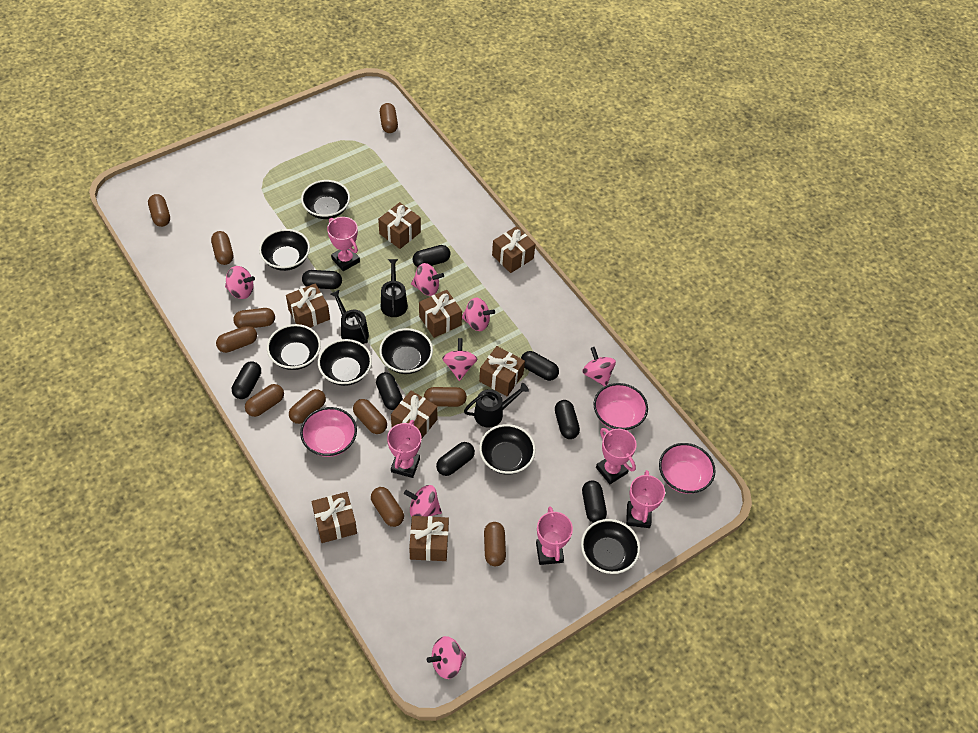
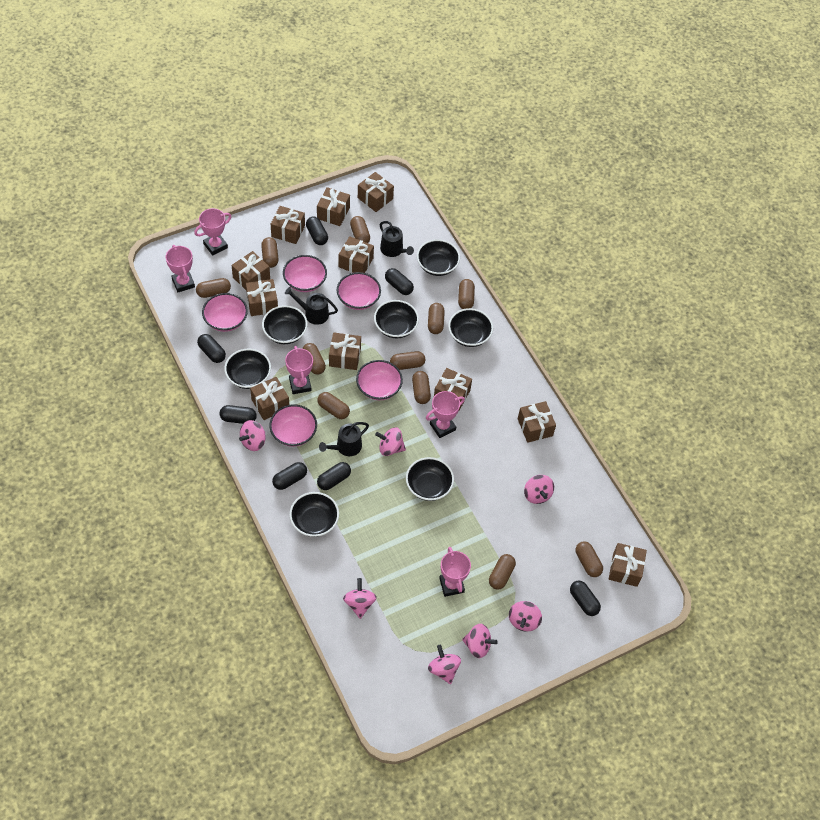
black capsule: [232,361,261,399] [302,270,342,289] [376,372,403,410] [413,245,451,267] [436,442,475,476] [521,351,559,381] [555,400,580,439] [582,481,607,523] = 8 -> [197,334,226,363] [220,405,257,424] [272,462,307,490] [306,217,328,245] [317,462,351,490] [385,268,414,295] [570,580,601,616] = 7
brown gift: [286,283,330,327] [312,492,357,543] [378,202,421,249] [391,391,438,439] [409,516,449,561] [419,290,462,338] [479,346,525,396] [492,226,535,273] = 8 -> [231,251,270,290] [246,279,278,316] [250,377,289,420] [271,206,305,244] [317,187,350,226] [329,332,361,370] [338,236,374,273] [358,172,394,212] [434,368,472,410] [518,401,556,443] [609,543,647,587] = 11
pink bowl: [300,407,357,457] [594,383,648,431] [659,443,715,494] = 3 -> [202,293,248,332] [269,404,317,447] [283,255,327,292] [337,272,381,310] [356,360,403,400] = 5

